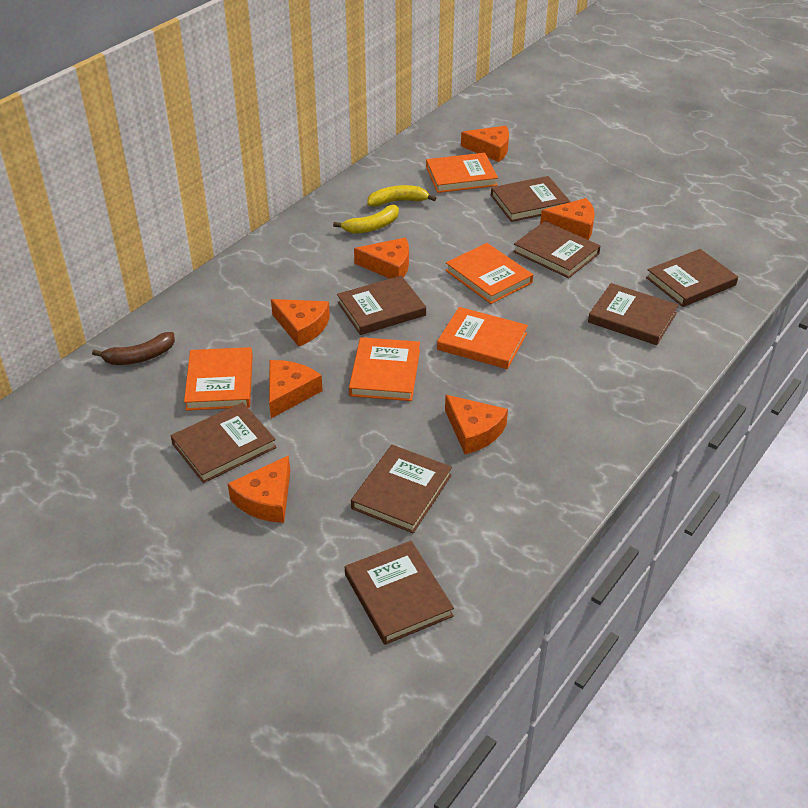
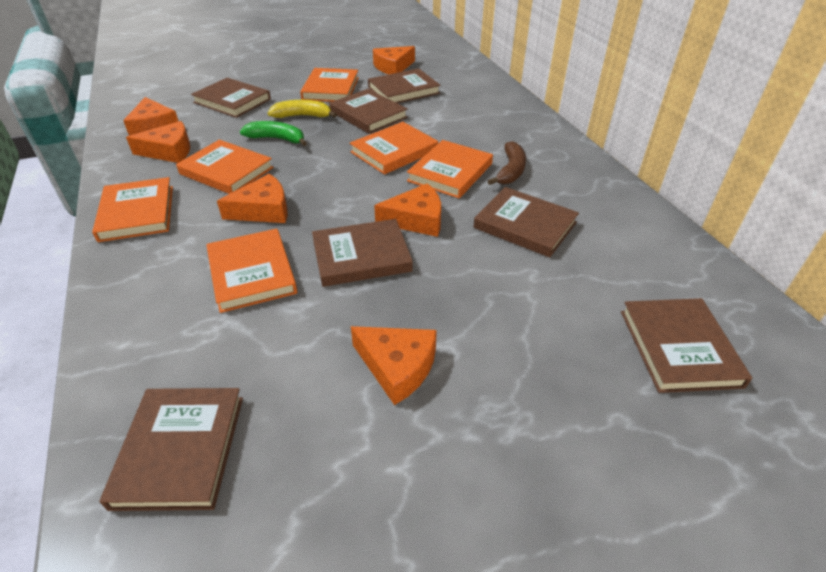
brown book: [171,402,277,483] [337,276,426,335] [345,541,454,645] [351,445,452,533] [491,176,570,222] [513,221,600,278] [588,283,679,345] [646,249,738,307] = 8 -> [100,388,243,511] [191,78,271,118] [312,219,413,287] [329,89,408,134] [368,68,441,103] [474,187,579,257] [621,298,752,393] = 7
green banana: none = 0 -> [240,121,307,146] = 1
orange book: [184,347,253,411] [349,337,420,401] [426,153,498,193] [437,307,528,369] [445,243,533,304] = 5 -> [92,177,173,242] [176,140,273,194] [206,229,297,313] [300,68,359,102] [350,122,438,175] [407,140,493,198] = 6
orange cheese: [228,455,290,523] [269,360,323,418] [271,299,330,347] [354,238,409,279] [445,395,508,454] [461,126,509,162] [540,198,595,240] = 7 -> [123,97,179,136] [126,121,190,163] [217,174,288,223] [351,326,437,405] [373,46,415,75] [374,183,441,237] = 6
yellow banana: [333,205,399,234] [367,185,436,207] = 2 -> [268,100,337,118] = 1

